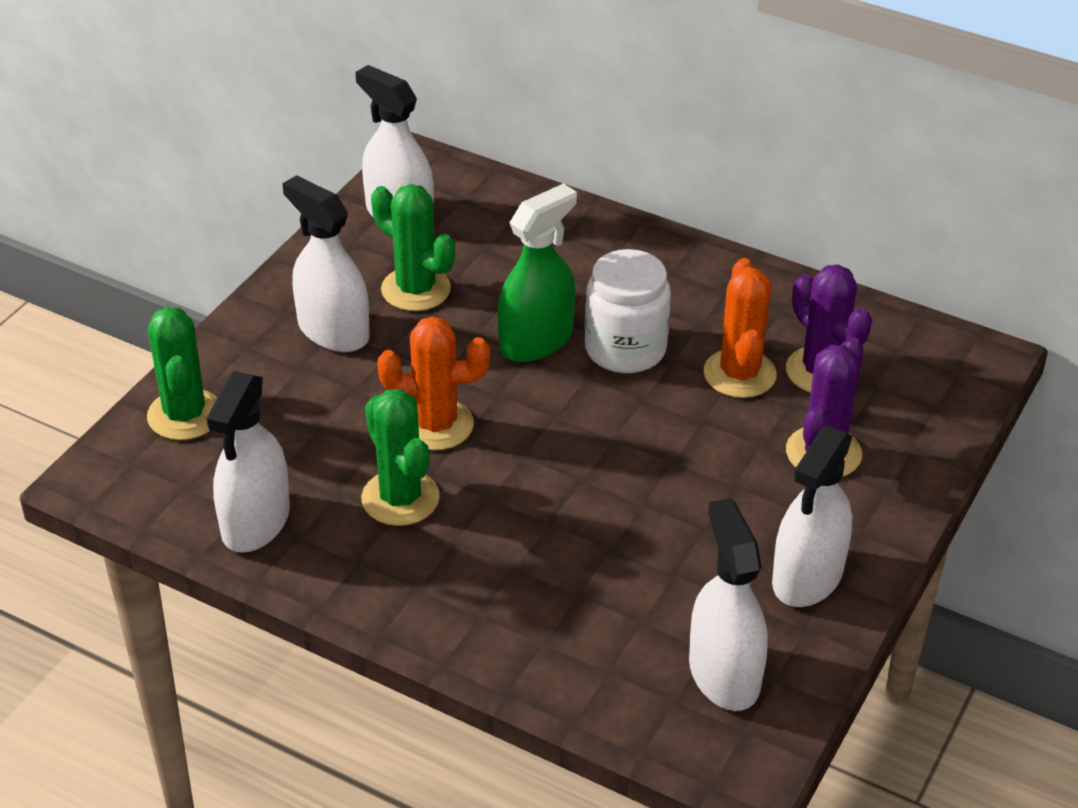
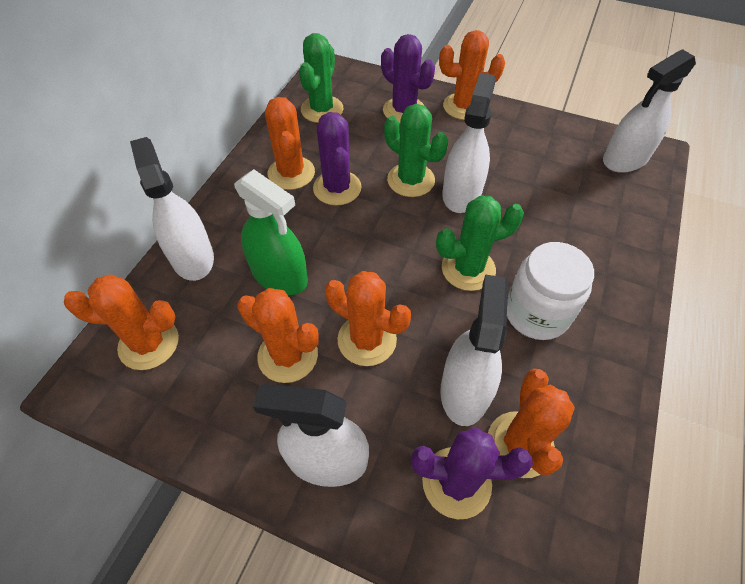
orange cactus: [377,316,490,451] [704,258,777,398] = 2 -> [64,275,179,370] [237,288,319,383] [265,97,315,190] [325,271,411,366] [439,30,505,120] [488,369,575,478] = 6
purple cactus: [786,264,872,393] [786,337,864,477] = 2 -> [313,112,362,206] [381,34,435,123] [411,427,533,519] = 3

